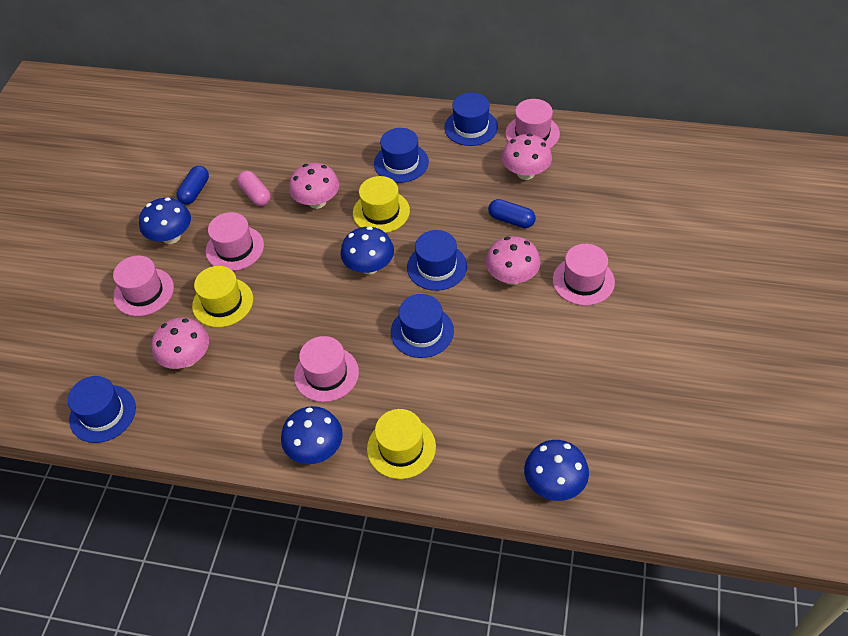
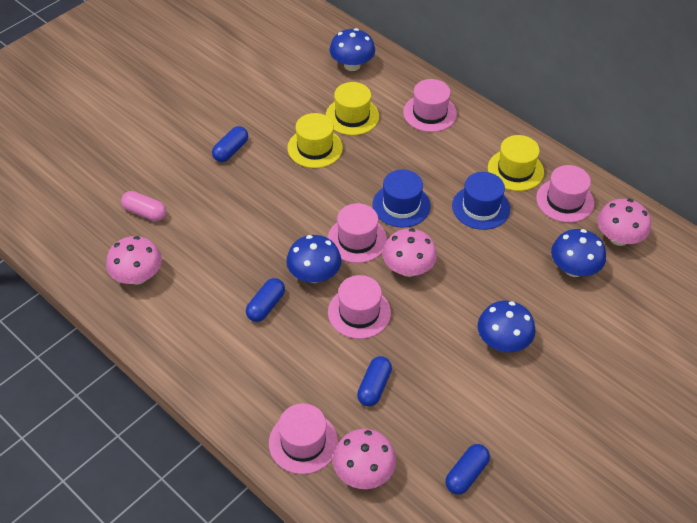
blue capsule: [176,166,209,204] [488,199,536,228] = 2 -> [212,126,248,162] [246,278,285,322] [357,356,392,406] [445,444,490,495] = 4
blue hat: [68,376,136,443] [374,128,429,183] [391,294,454,358] [407,230,467,291] [444,93,498,146] = 5 -> [373,170,430,228] [452,172,510,230] = 2

